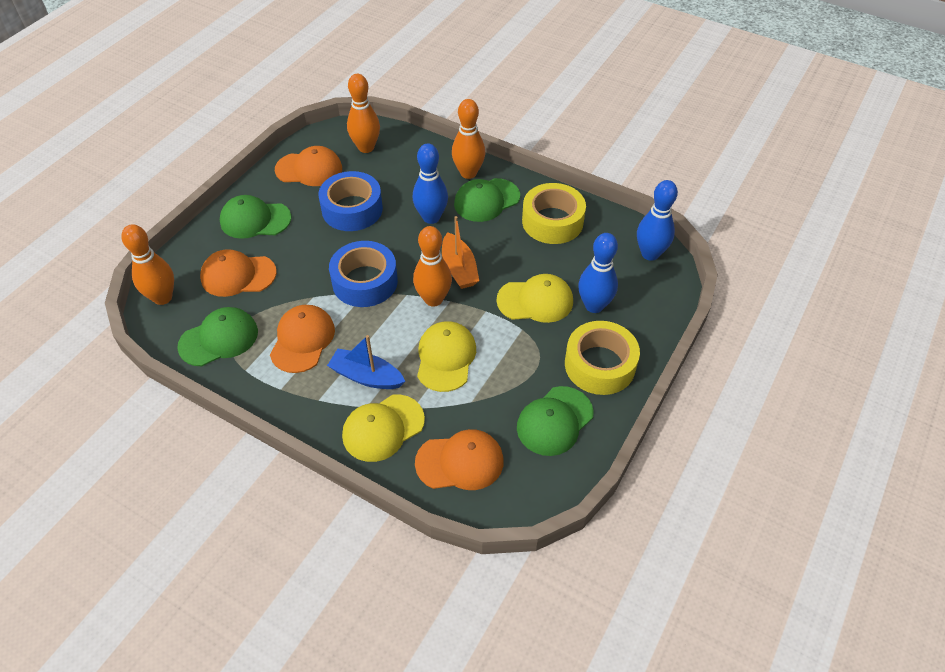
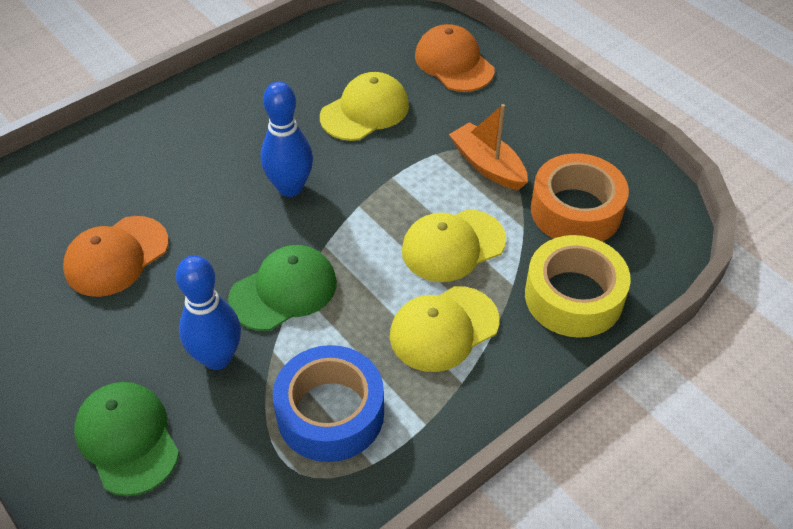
blue boat: [327,335,406,389] = 1 -> none = 0
blue bowling pin: [413,143,448,224] [578,233,618,313] [637,180,678,261] = 3 -> [176,255,241,370] [261,82,313,197] = 2
blue tape: [318,171,383,231] [329,241,398,307] = 2 -> [273,345,384,462] = 1
green cap: [177,307,258,366] [220,195,291,239] [454,178,520,222] [517,386,594,456] = 4 -> [74,382,179,496] [228,245,337,331] = 2
orange bowling pin: [121,224,174,305] [347,74,380,153] [413,226,452,307] [452,99,485,179] = 4 -> none = 0
orange cap: [200,249,277,297] [270,305,335,373] [275,146,342,186] [415,429,504,490] = 4 -> [63,216,169,297] [415,24,494,92] = 2
orange tape: none = 0 -> [531,153,629,242] = 1
yellow tape: [522,183,586,244] [565,321,640,395] = 2 -> [525,235,631,338] = 1

